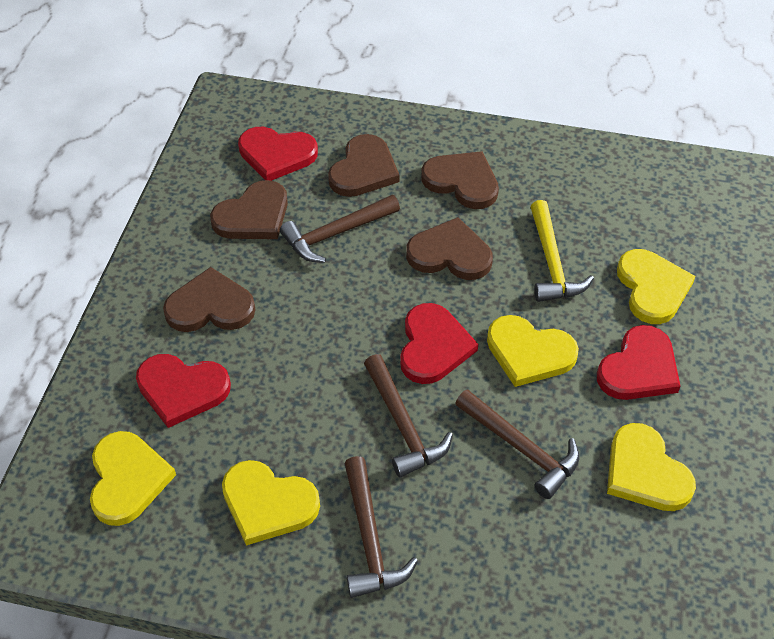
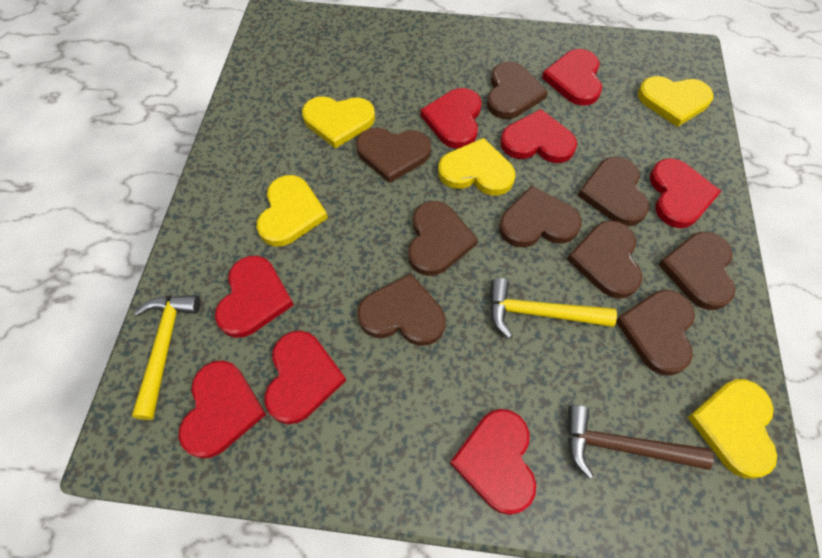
brown hammer: [280,195,400,263] [344,456,418,598] [364,354,453,478] [455,389,580,499] = 4 -> [568,405,714,479] = 1
brown heart: [163,267,255,332] [210,180,288,239] [328,134,400,197] [406,217,493,280] [421,151,499,209] = 5 -> [356,127,431,183] [357,273,446,346] [408,201,478,276] [487,62,548,119] [499,186,582,247] [567,221,642,299] [578,157,649,226] [616,290,695,376] [658,232,736,310] = 9
red heart: [136,354,231,428] [238,127,318,181] [400,303,478,384] [597,325,681,400] = 4 -> [179,361,266,459] [215,256,294,338] [265,331,346,424] [420,88,482,149] [450,409,536,515] [500,109,577,163] [542,49,602,106] [650,158,721,228] = 8
yellow hammer: [530,200,594,302] = 1 -> [132,295,201,420] [490,278,617,338] = 2

